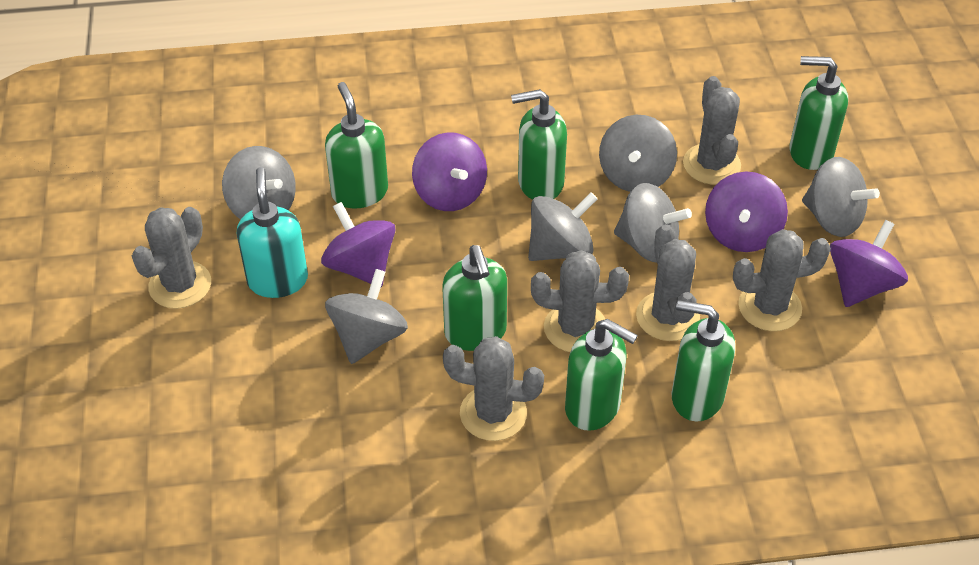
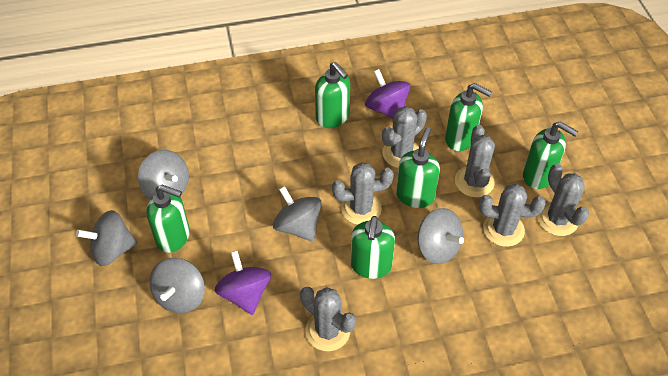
grey spinning top: [222,146,296,220] [325,269,408,364] [528,192,597,261] [599,115,677,192] [614,183,692,263] [802,157,880,237] = 6 -> [76,210,137,266] [138,150,189,199] [150,258,205,313] [273,186,322,242] [418,208,464,264] = 5
purple spinning top: [321,202,395,287] [412,132,487,211] [705,172,788,252] [830,220,908,307] = 4 -> [214,251,271,315] [365,69,411,119] = 2
turquoise soap dispenser: [237,167,308,298] = 1 -> none = 0

